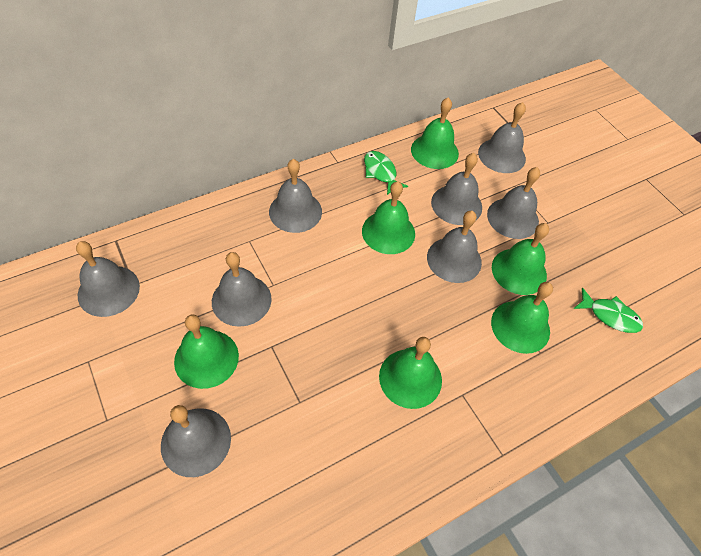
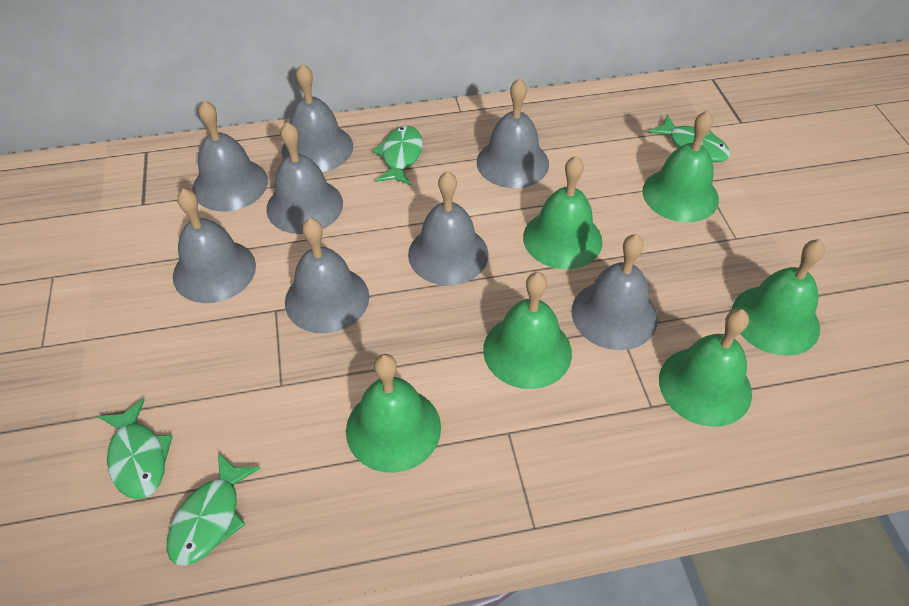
green fish: [364,151,408,195] [574,288,643,333] = 2 -> [98,398,173,499] [167,452,261,566] [373,125,423,185] [648,115,731,162] = 4

